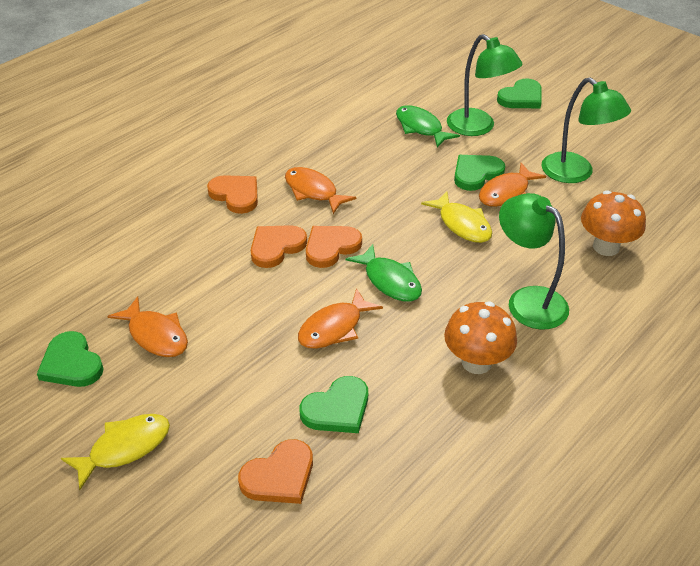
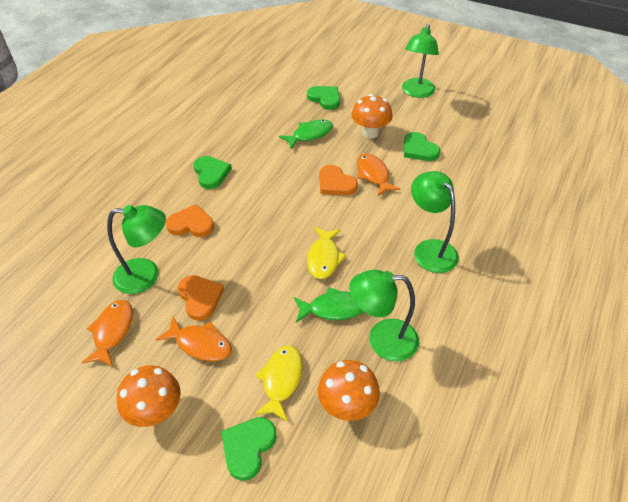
green lamp: [447,34,522,136] [499,193,569,330] [541,77,631,183] = 3 -> [107,205,166,294] [349,270,419,361] [402,24,439,98] [411,171,459,273] = 4
orange fish: [107,296,188,357] [285,167,356,214] [298,288,383,349] [479,163,546,207] = 4 -> [81,300,133,367] [156,317,232,361] [357,154,400,196] = 3
orange heart: [207,175,258,214] [238,439,313,504] [251,225,307,268] [306,226,362,268] = 4 -> [166,204,214,237] [178,275,224,321] [319,165,358,196] = 3
orange mushroom: [444,301,517,374] [581,190,646,256] = 2 -> [117,365,181,427] [318,360,380,421] [352,94,393,138] = 3

